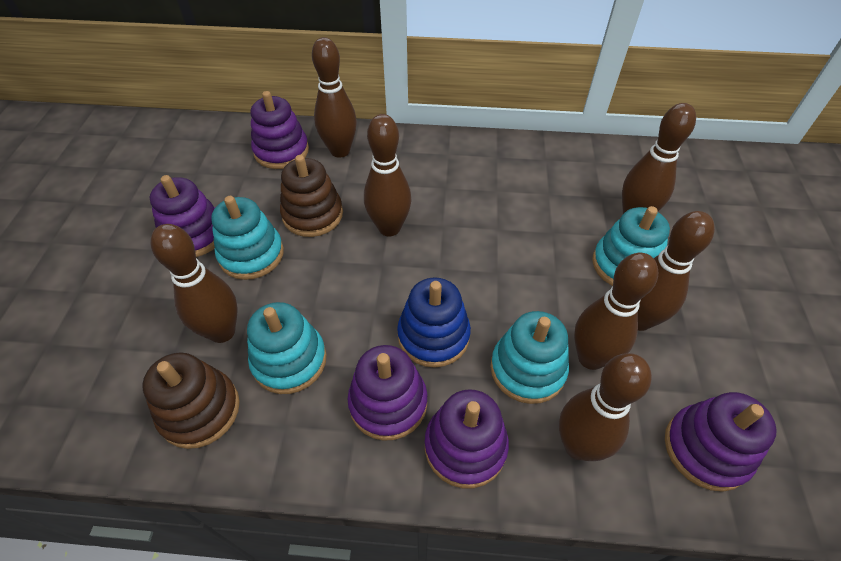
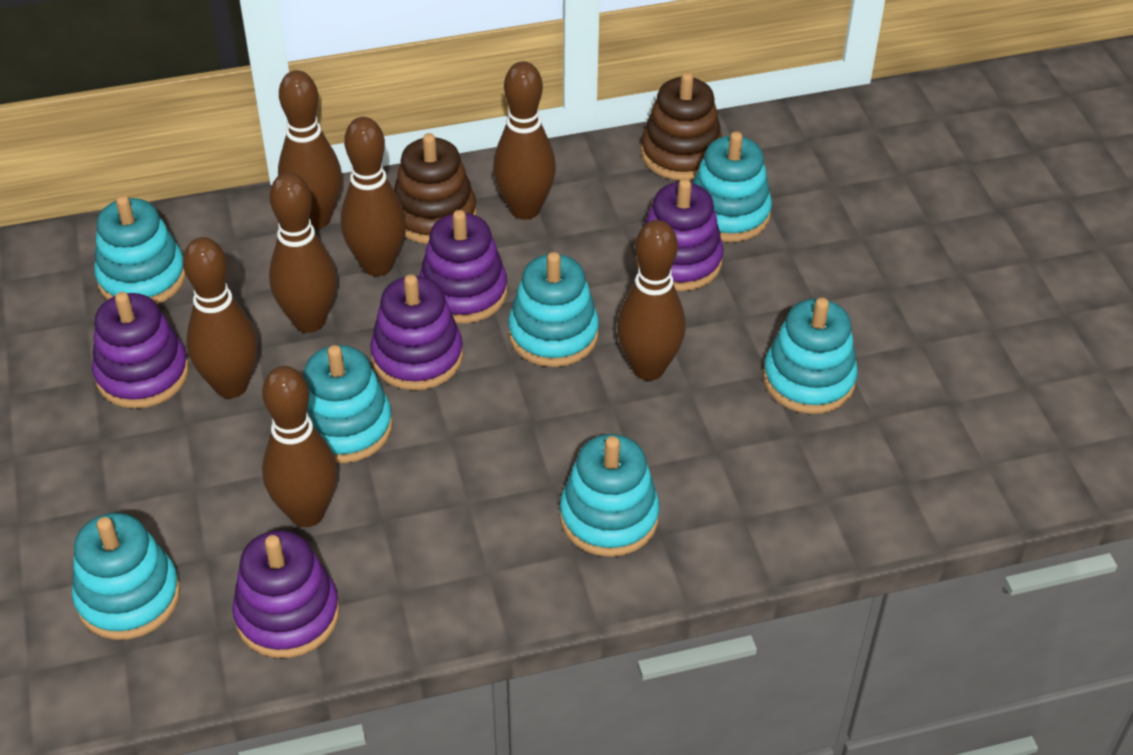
blue stacking toy: [397,277,471,368] = 1 -> none = 0
turquoise stacking toy: [211,196,284,280] [247,302,327,394] [490,311,569,404] [592,206,670,286] = 4 -> [72,513,180,640] [94,195,186,304] [304,345,393,463] [508,252,599,367] [560,434,659,557] [693,131,772,242] [763,298,858,414] = 7

